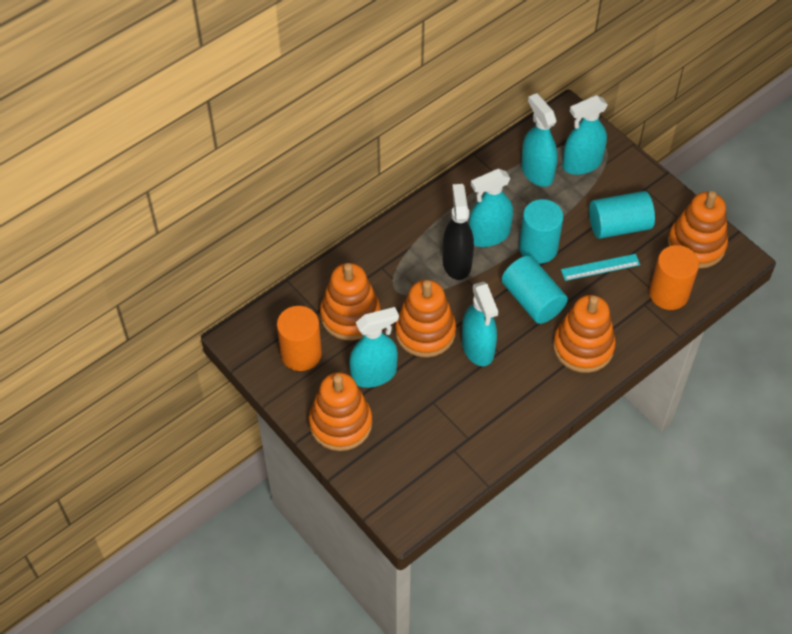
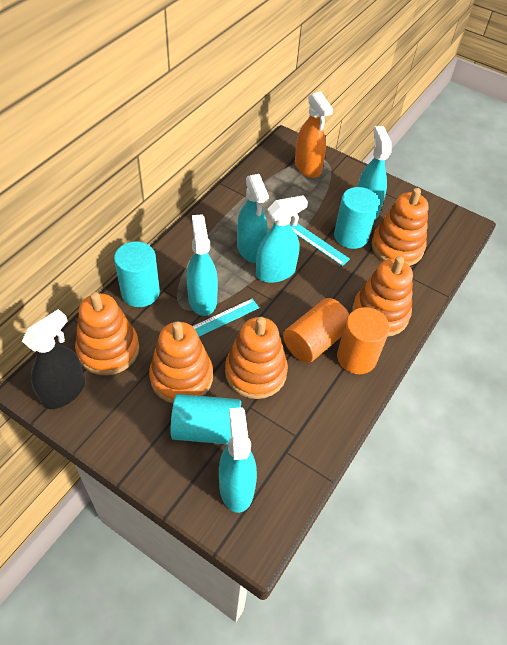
orange spray bottle: none = 0 -> [295,92,333,178] = 1
turquoise ruler: [561,254,640,281] = 1 -> [192,299,259,337] [291,223,350,266] = 2

